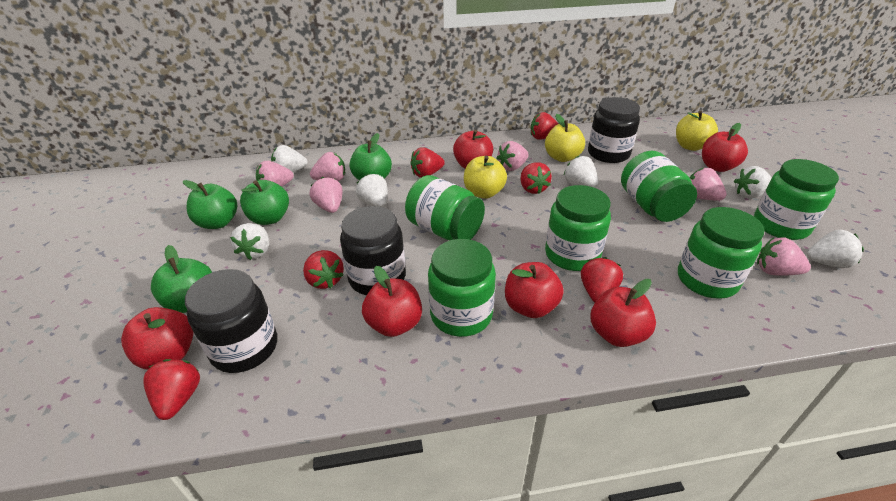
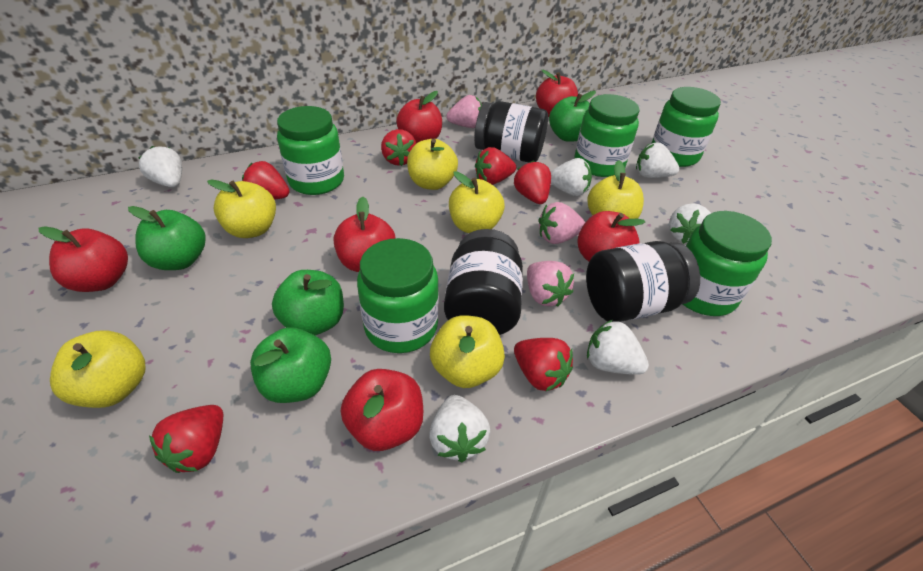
green jar: [405,175,485,240] [428,239,496,337] [545,185,611,271] [621,151,697,222] [678,207,764,299] [754,159,839,240] = 6 -> [277,106,344,195] [357,238,439,353] [575,94,640,177] [651,87,721,167] [683,211,772,316] = 5
pink strawberry: [256,161,294,187] [310,152,345,181] [310,177,343,213] [497,141,529,171] [689,168,727,200] [757,237,811,275] = 6 -> [446,95,482,128] [527,261,574,307] [539,202,585,244] = 3
yellow apple: [464,156,507,199] [545,114,585,162] [676,111,718,151] = 3 -> [50,330,145,408] [207,180,276,238] [407,139,458,190] [430,315,505,388] [449,171,505,233] [587,160,644,219] = 6

